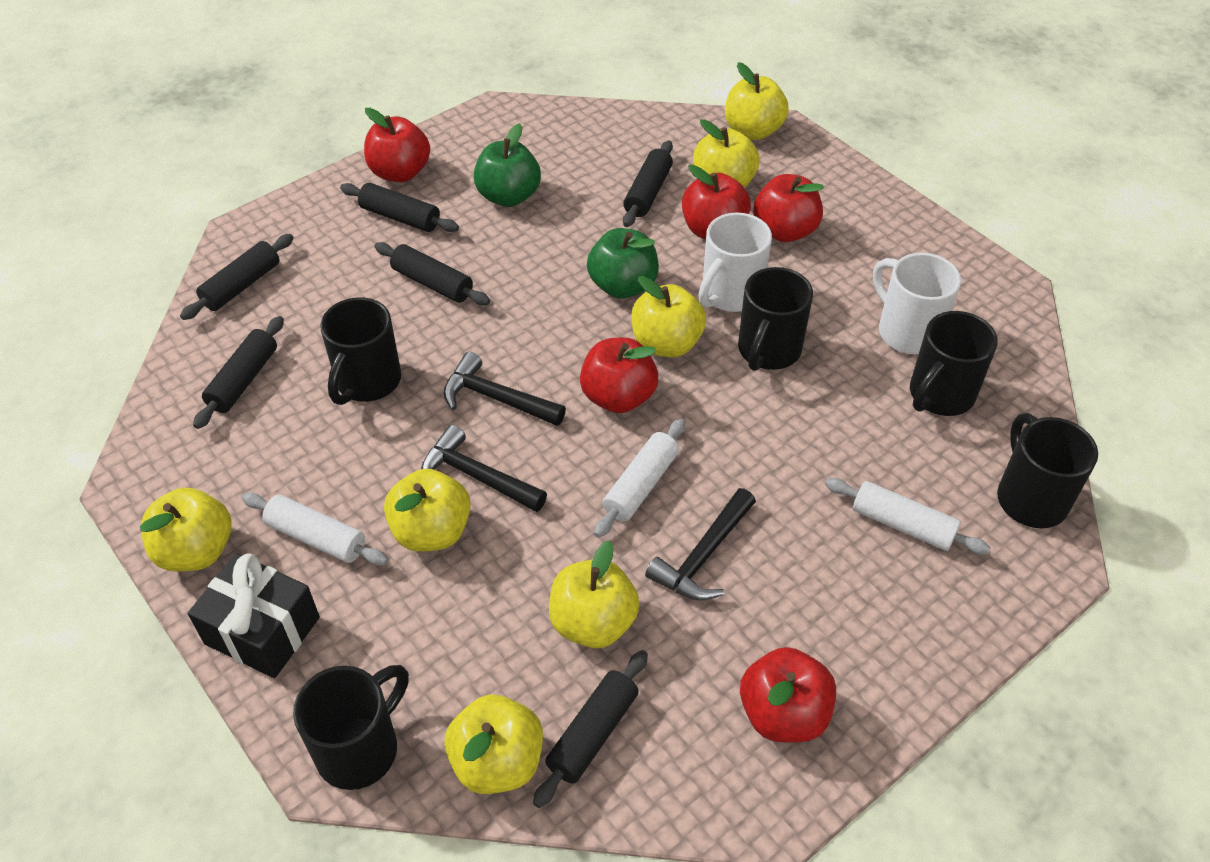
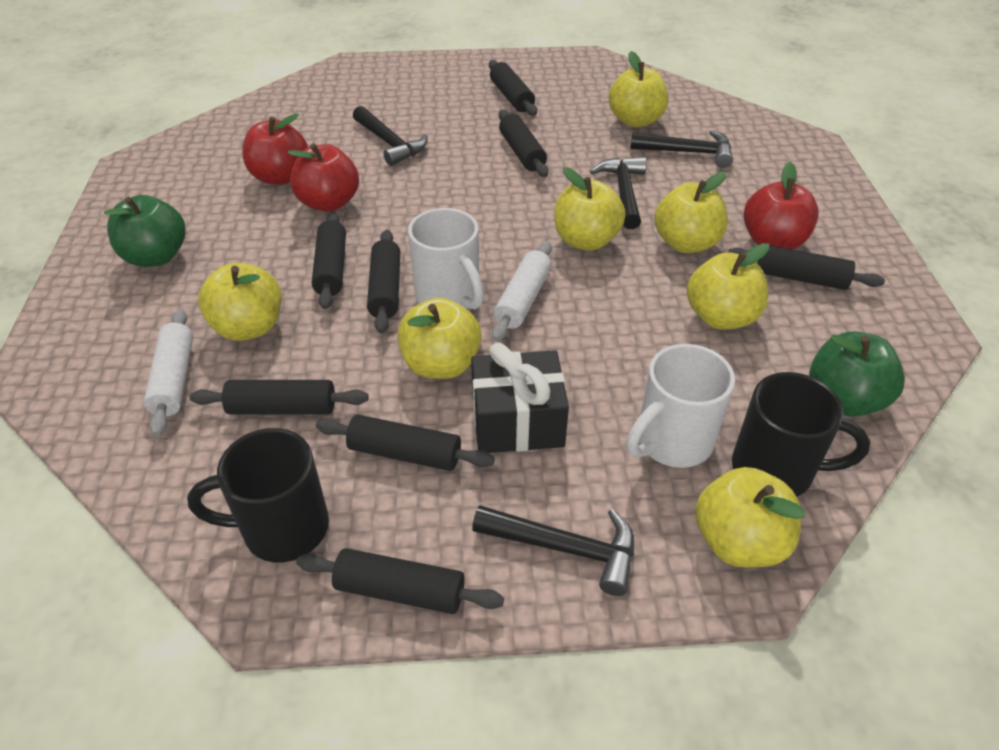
black hammer: [421,425,547,512] [443,352,566,426] [645,488,756,601] = 3 -> [353,106,428,166] [472,505,634,596] [590,157,647,229] [630,130,733,168] = 4
black mug: [293,665,409,790] [320,297,401,405] [738,267,813,371] [910,311,998,416] [997,413,1098,528] = 5 -> [187,428,329,563] [732,372,870,497] = 2
black rolling pin: [180,234,294,320] [193,316,284,429] [340,183,459,232] [374,242,490,305] [533,650,648,808] [623,140,673,227] = 6 -> [189,380,368,414] [296,548,504,614] [312,211,346,309] [316,415,495,471] [367,230,400,333] [489,60,537,116] [499,110,548,177] [729,245,885,290] = 8
red apple: [364,108,430,182] [580,338,658,413] [682,165,751,239] [740,647,836,743] [753,174,824,242] = 5 -> [242,113,308,185] [287,143,359,212] [744,162,819,249] = 3
white rolling pin: [242,493,388,566] [594,418,685,538] [825,478,991,555] = 3 -> [144,309,193,437] [492,241,552,342] = 2

